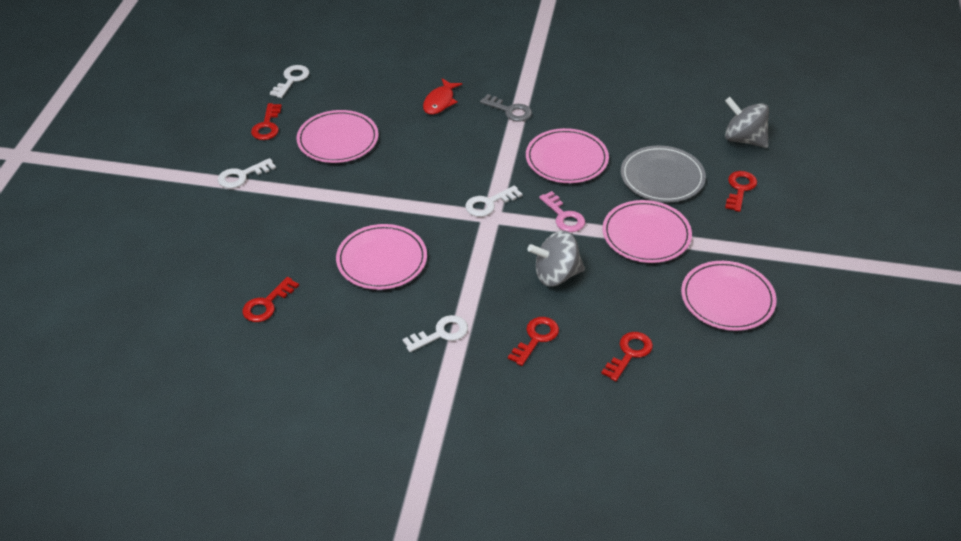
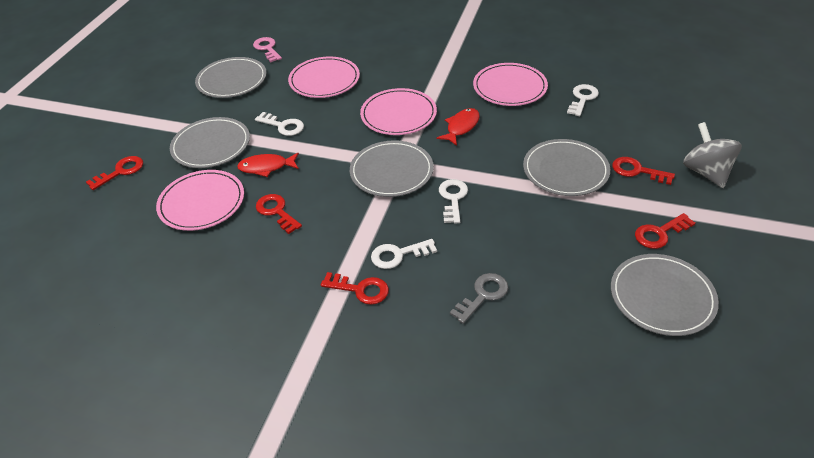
grey plate: [621,146,706,202] = 1 -> [170,117,250,168] [195,57,267,98] [350,140,434,197] [523,139,610,196] [611,254,719,336] = 5
grey spinning top: [528,231,585,287] [725,97,769,148] = 2 -> [683,122,742,188] = 1
pink plate: [297,110,379,163] [336,224,427,290] [526,128,609,183] [602,200,692,263] [681,261,777,331] = 5 -> [156,170,244,231] [288,57,360,98] [360,88,437,135] [473,63,548,106] = 4
red fish: [423,78,462,115] = 1 -> [237,153,299,177] [437,108,480,146] = 2

